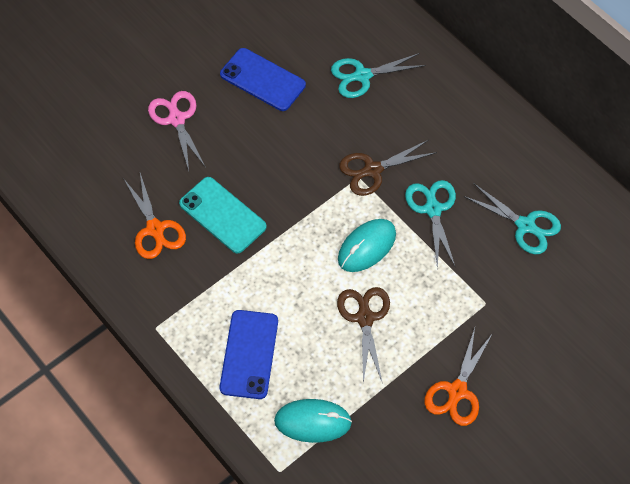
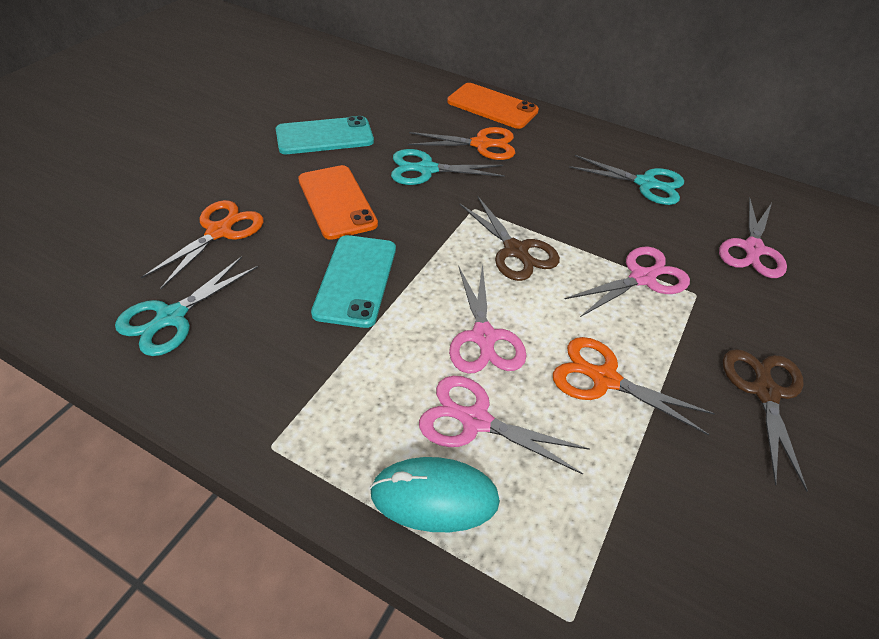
blue phone: [220,48,306,111] [220,310,278,399] = 2 -> none = 0
orange phone: none = 0 -> [298,165,378,240] [447,83,539,129] = 2
orange scissors: [123,173,186,259] [425,328,493,426] = 2 -> [141,200,264,289] [408,127,515,160] [553,337,715,435] = 3
pink scissors: [148,91,206,171] = 1 -> [419,376,590,475] [449,264,526,374] [565,246,690,317] [719,198,787,278] = 4
turquoise mouse: [274,399,352,443] [338,219,396,272] = 2 -> [370,457,500,532] = 1
turquoise phone: [179,177,267,253] = 1 -> [276,116,374,154] [311,235,396,328] = 2

